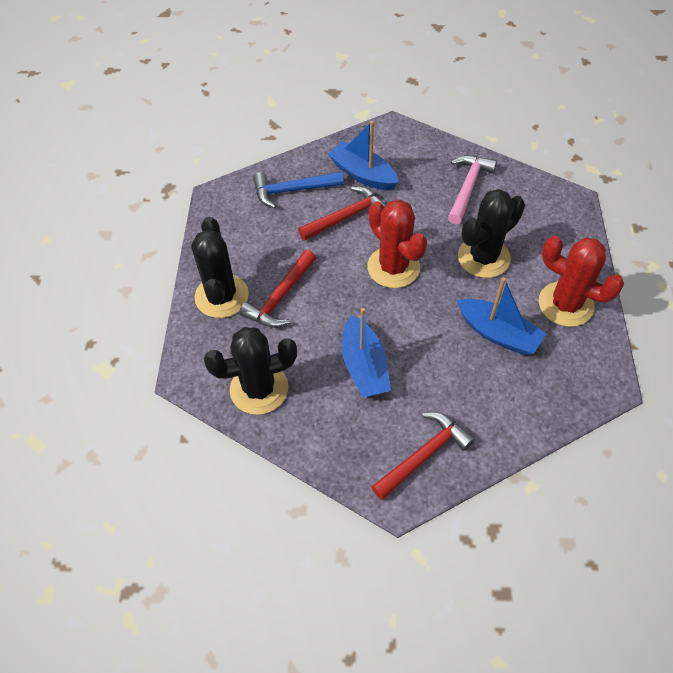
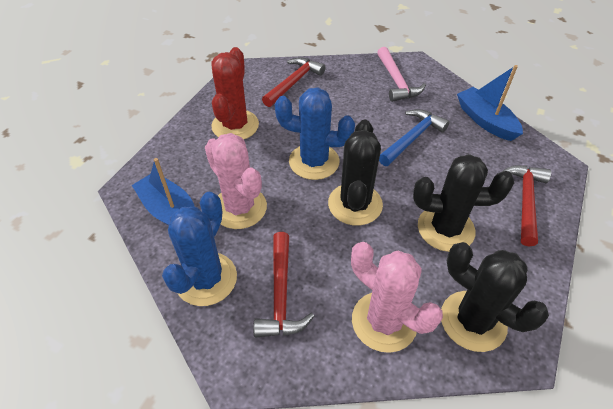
blue boat: [328,121,399,190] [342,308,391,398] [457,277,546,355] = 3 -> [132,158,195,226] [457,65,523,141] = 2
blue cactus: none = 0 -> [162,191,237,306] [275,87,355,180] = 2
pink cactus: none = 0 -> [205,133,267,229] [351,242,443,353] = 2
red cactus: [367,199,427,288] [539,236,624,327] = 2 -> [211,47,259,139] = 1

